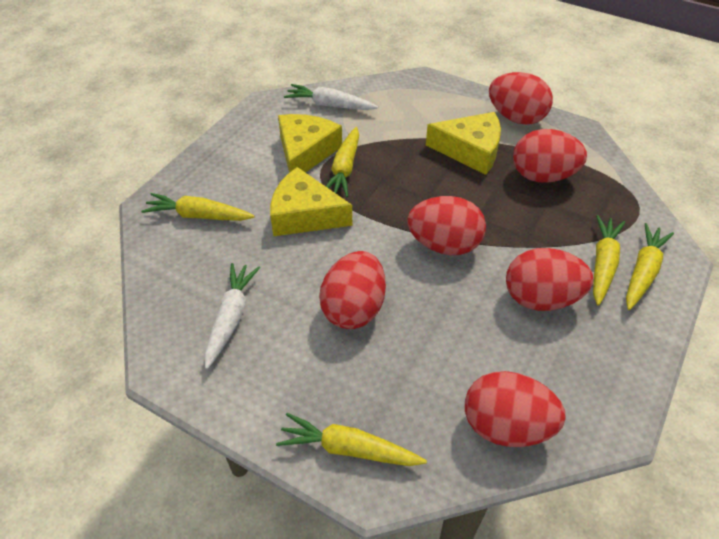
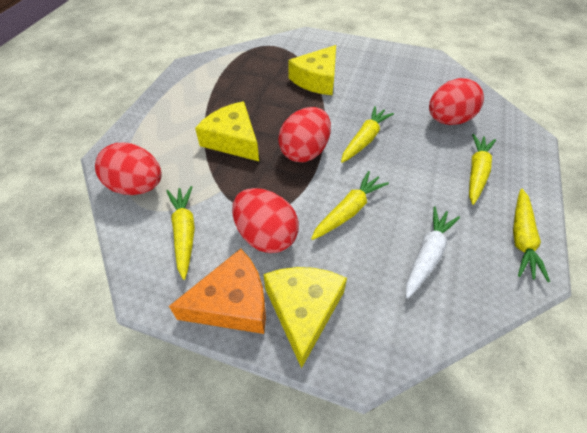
orange cheese: none = 0 -> [169,249,266,334] = 1
red egg: [319,251,386,329] [407,196,486,255] [465,371,566,447] [489,72,553,125] [506,248,593,311] [513,129,587,183] = 6 -> [95,143,162,195] [232,188,299,253] [278,107,331,162] [429,78,484,125] = 4
white carrot: [204,263,260,369] [284,84,378,110] = 2 -> [406,206,460,298] = 1

